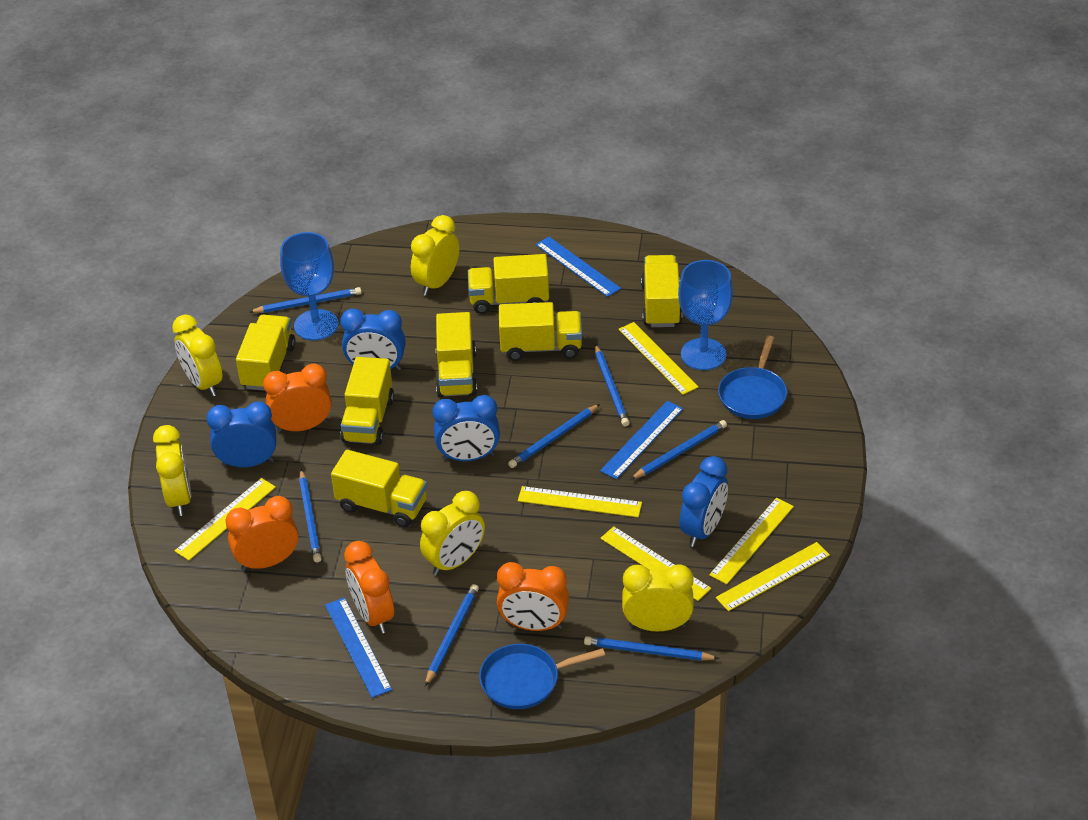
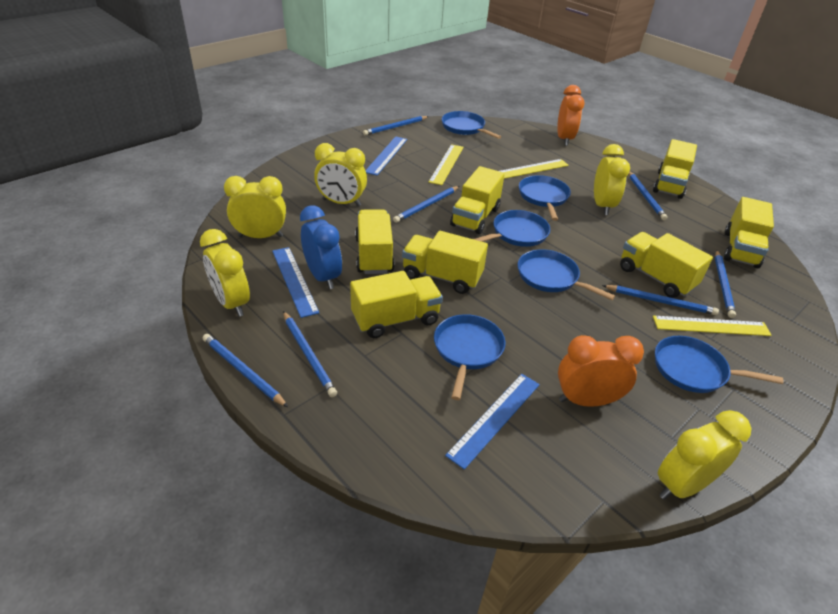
blue clock: [206,401,276,467] [340,308,406,371] [432,395,500,461] [680,456,728,547] = 4 -> [300,205,342,289] = 1
blue goblet: [280,232,339,340] [678,260,733,370] = 2 -> none = 0
blue pan: [479,644,605,709] [718,336,787,419] = 2 -> [434,314,505,400] [441,111,501,139] [474,210,550,247] [518,249,615,300] [519,175,571,221] [655,336,783,393] = 6
orange clock: [225,496,299,571] [263,364,332,433] [344,541,394,634] [497,562,569,631] = 4 -> [557,85,585,146] [558,335,644,407] = 2
yellow ruler: [175,478,276,561] [518,486,642,517] [600,526,711,601] [619,322,698,395] [709,498,794,584] [716,542,830,611] = 6 -> [429,144,464,185] [500,159,569,179] [653,316,772,336] = 3

